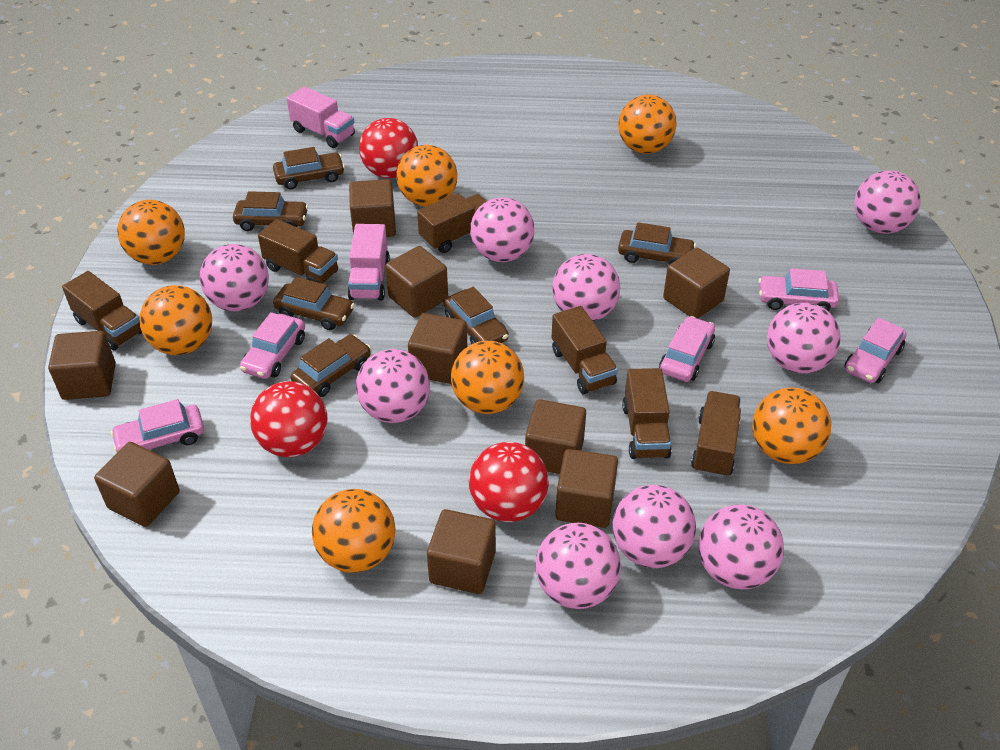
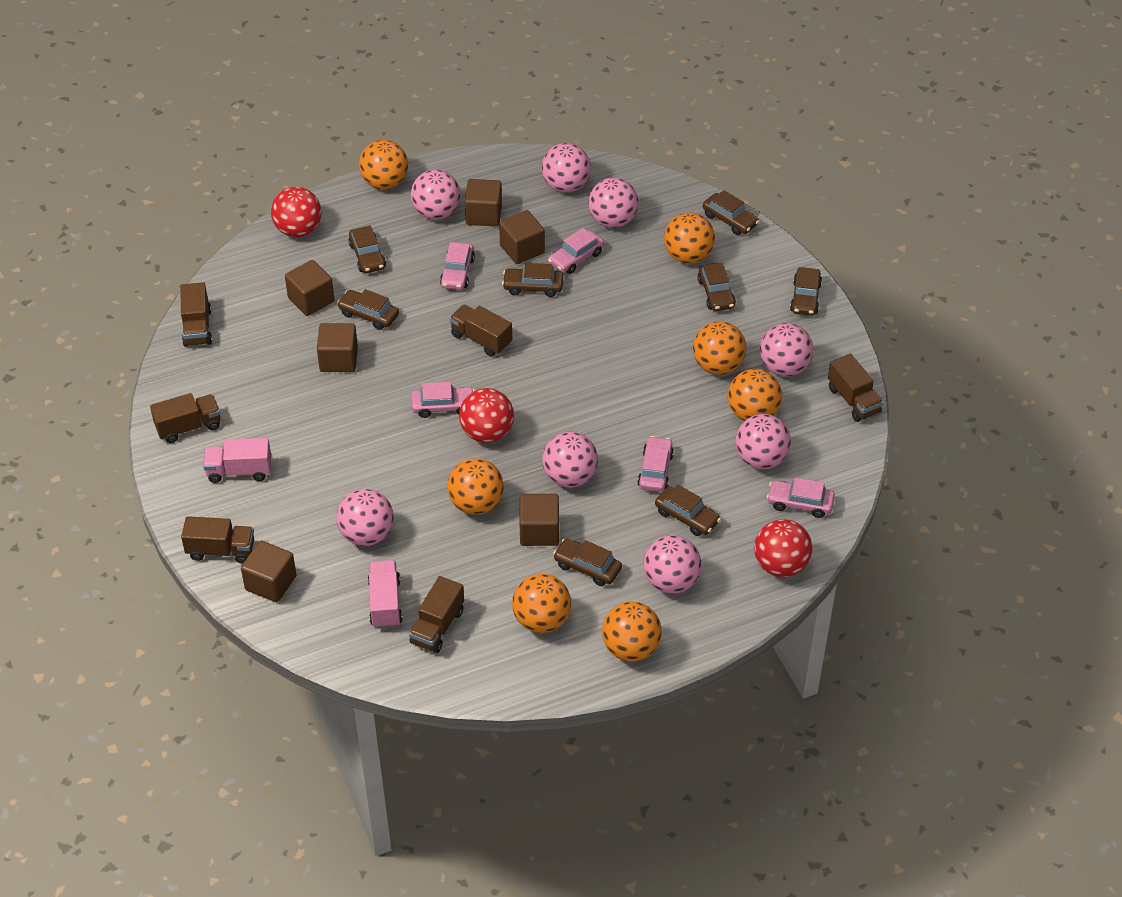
brown car: [233,191,308,231] [273,147,345,189] [273,277,355,330] [291,334,371,397] [443,287,509,344] [618,222,696,265] = 6 -> [337,289,399,330] [348,225,386,273] [502,263,564,297] [553,538,622,586] [655,485,721,536] [698,263,736,311] [703,190,759,235] [790,267,822,316] = 8
brown cube: [48,331,116,400] [94,442,180,527] [349,179,396,237] [385,246,448,318] [408,313,467,384] [427,509,496,594] [525,399,586,474] [555,449,618,528] [663,248,730,319] = 9 -> [241,541,297,602] [285,260,334,316] [317,323,358,372] [465,179,502,226] [499,210,545,264] [520,494,559,546] = 6
pink ball: [200,244,269,311] [356,349,430,423] [470,197,534,262] [536,523,621,609] [552,254,620,321] [613,485,696,568] [698,504,784,589] [767,303,841,374] [854,170,920,234] = 9 -> [336,489,394,546] [411,170,461,220] [542,143,591,193] [542,432,598,488] [588,178,638,228] [643,535,702,594] [735,414,791,469] [760,323,814,376] = 8

